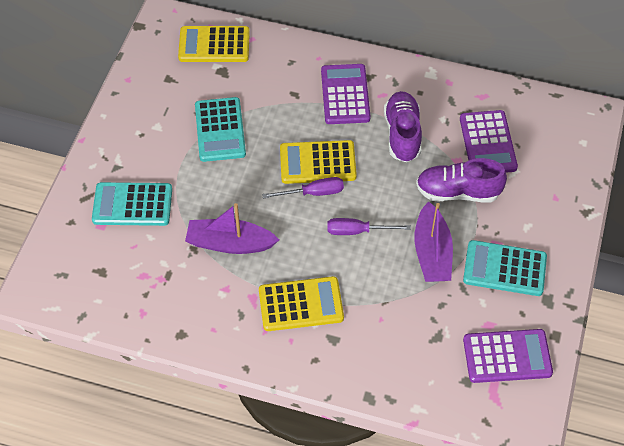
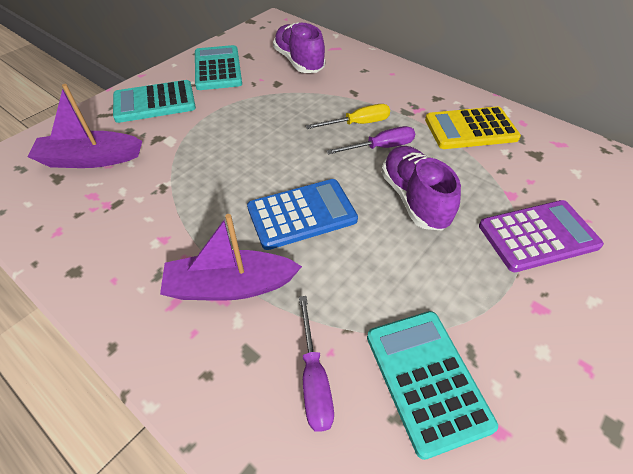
blue calculator: none = 0 -> [247,179,358,250] = 1
purple calculator: [321,64,371,124] [460,110,518,173] [463,329,553,383] = 3 -> [479,200,604,272] = 1
yellow calculator: [178,26,250,62] [259,276,344,331] [280,140,357,184] = 3 -> [425,107,521,149] = 1
yellow screwdriver: none = 0 -> [306,104,390,129] = 1

